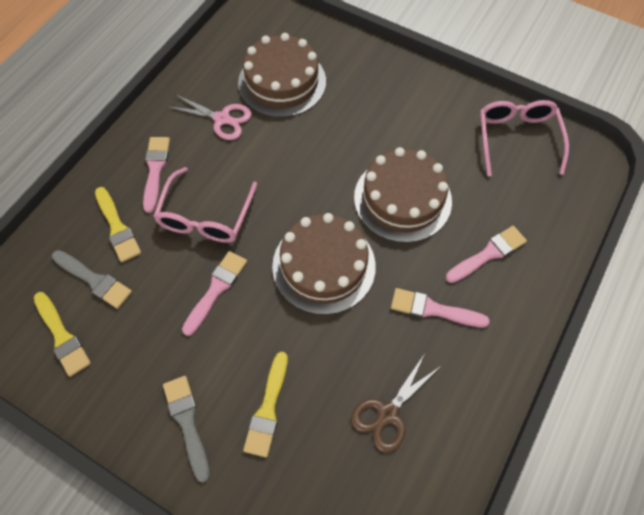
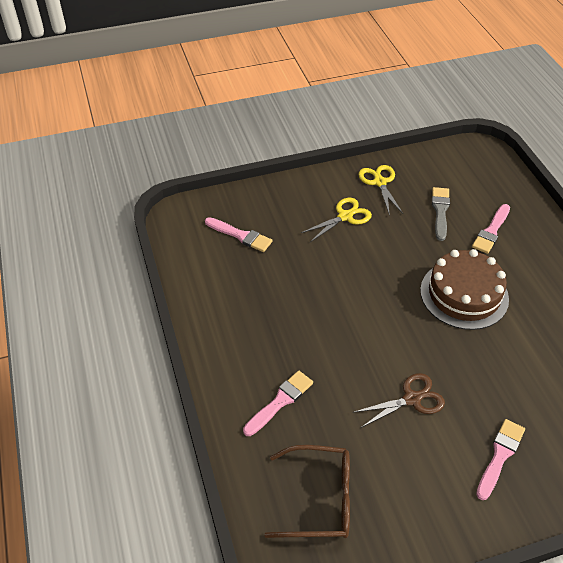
brown cake: [238,33,326,117] [272,213,376,315] [354,147,452,243] = 3 -> [420,249,509,330] = 1
brown glasses: none = 0 -> [264,445,350,538] = 1
grey brush: [52,250,132,309] [163,376,210,482] = 2 -> [432,187,450,241] = 1
pink glasses: [153,167,257,243] [480,100,569,176] = 2 -> none = 0
pink scissors: [168,94,252,140] = 1 -> none = 0
yellow brush: [34,292,91,377] [95,187,141,262] [243,352,288,457] = 3 -> none = 0
yellow scissors: none = 0 -> [301,198,372,242] [359,165,403,216] = 2

